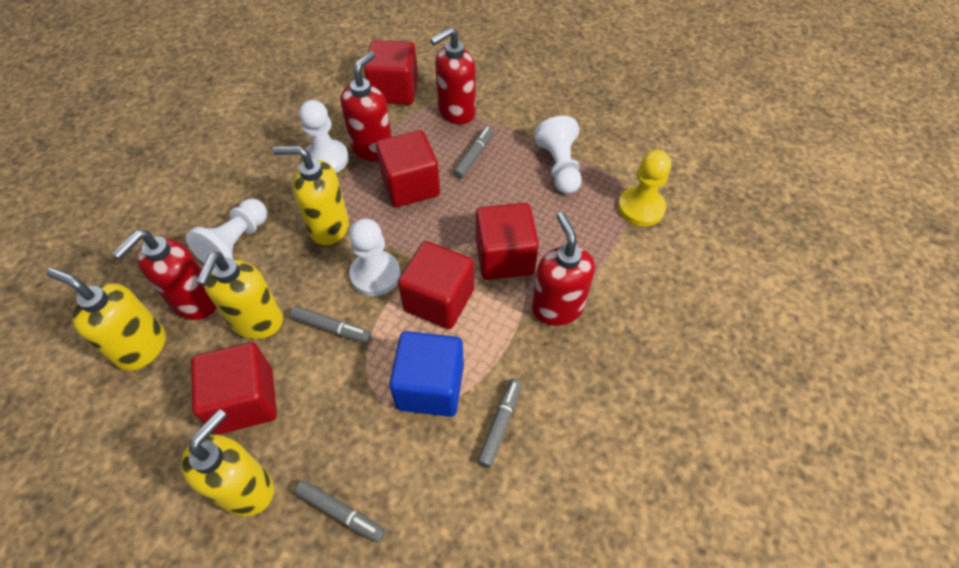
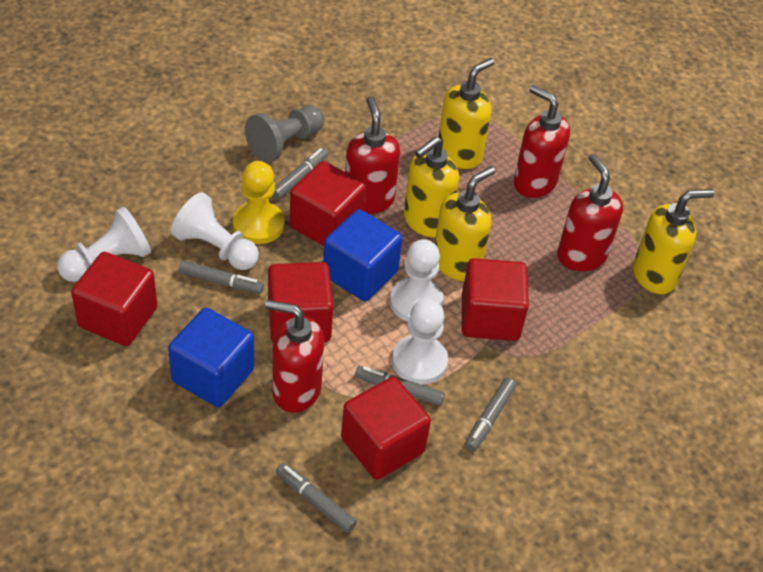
blue cube: [389,331,464,417] = 1 -> [168,308,254,407] [323,209,403,302] = 2
grey marker: [290,306,372,343] [295,480,385,543] [453,126,494,179] [477,379,522,468] = 4 -> [179,260,264,294] [272,148,328,200] [276,463,357,533] [355,366,445,406] [465,378,516,452] = 5
grey pawn: none = 0 -> [245,106,324,163] = 1

